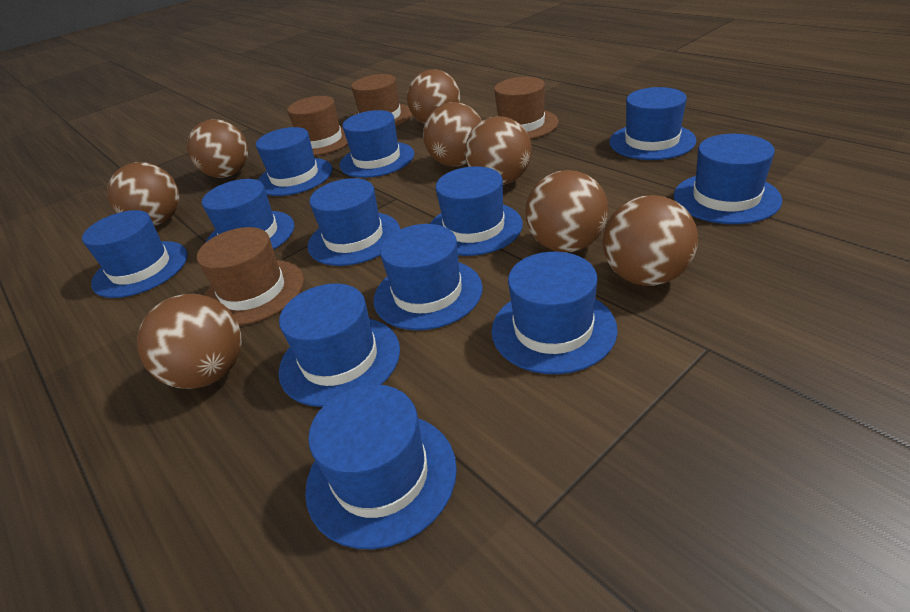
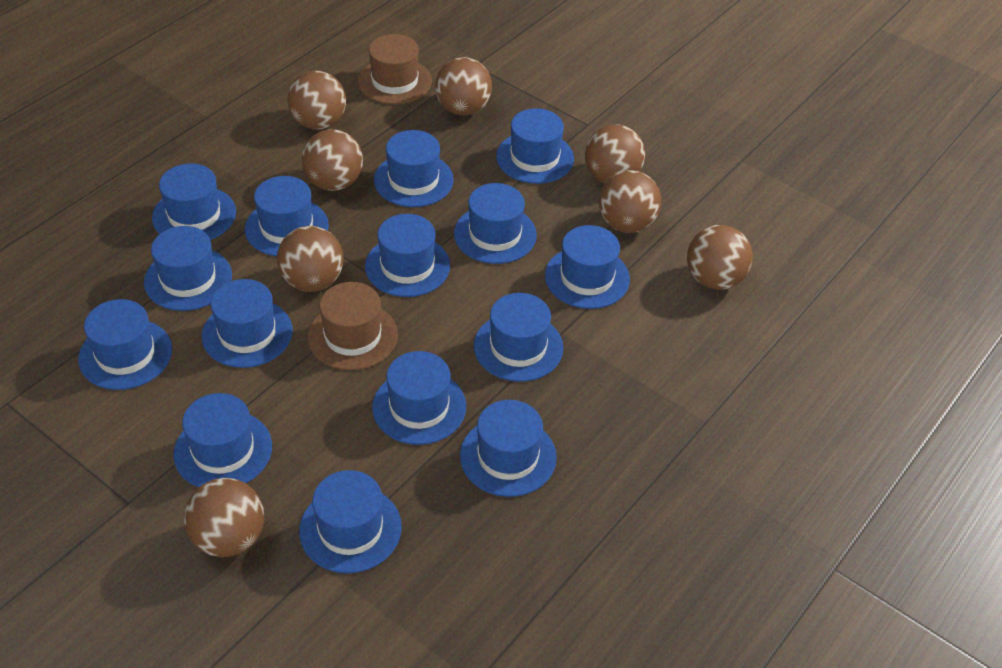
blue hat: [82,210,188,298] [202,179,294,250] [256,127,332,196] [279,283,400,407] [305,384,457,549] [308,178,400,266] [340,110,414,178] [374,224,483,330] [430,166,523,256] [491,252,618,374] [610,87,697,160] [674,134,782,224] = 12 -> [78,299,172,390] [144,226,232,311] [152,164,236,240] [173,393,272,487] [202,279,293,368] [245,176,329,256] [299,470,402,573] [365,214,450,297] [372,351,466,445] [374,130,454,207] [454,183,537,264] [460,400,557,497] [474,293,564,382] [496,108,574,184] [545,225,630,309] = 15
brown hat: [197,227,304,326] [287,96,348,156] [351,74,412,126] [494,77,559,139] = 4 -> [308,282,398,370] [358,34,432,104] = 2

